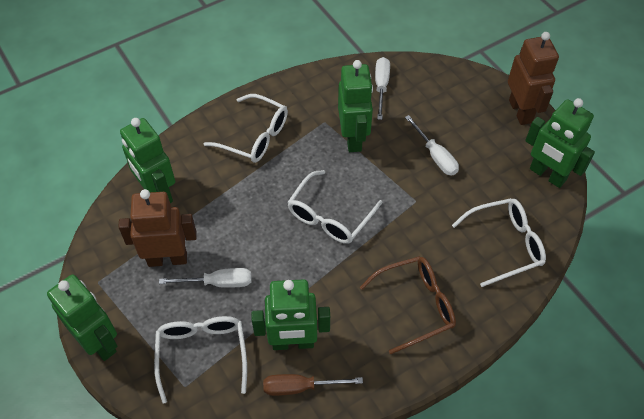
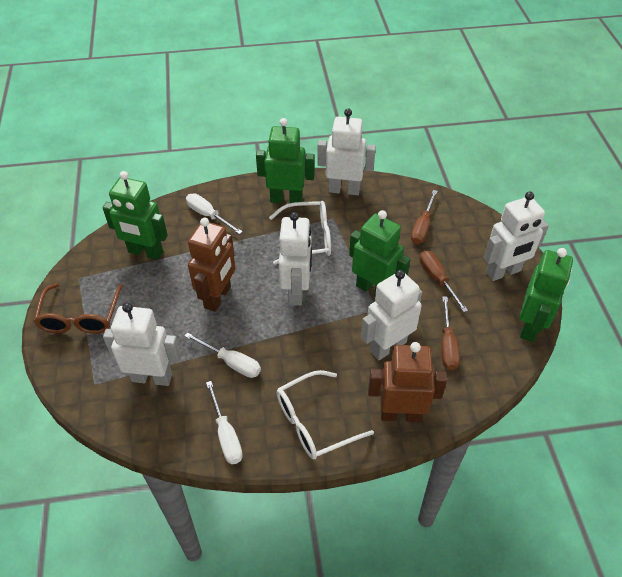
brown screwdriver: [263,374,363,396] = 1 -> [411,190,437,244] [420,251,468,312] [441,296,460,370] = 3
green robot: [47,275,117,361] [120,118,175,203] [252,279,330,350] [338,60,373,152] [525,98,595,188] = 5 -> [102,171,168,260] [256,118,315,203] [349,210,410,296] [520,248,573,342] = 4
white glasses: [154,316,247,404] [204,94,288,163] [287,170,382,244] [452,198,546,287] = 4 -> [269,201,331,265] [277,370,374,459] = 2
white robot: none = 0 -> [103,302,181,386] [279,212,312,306] [317,108,376,195] [361,270,422,360] [484,191,549,281] = 5

